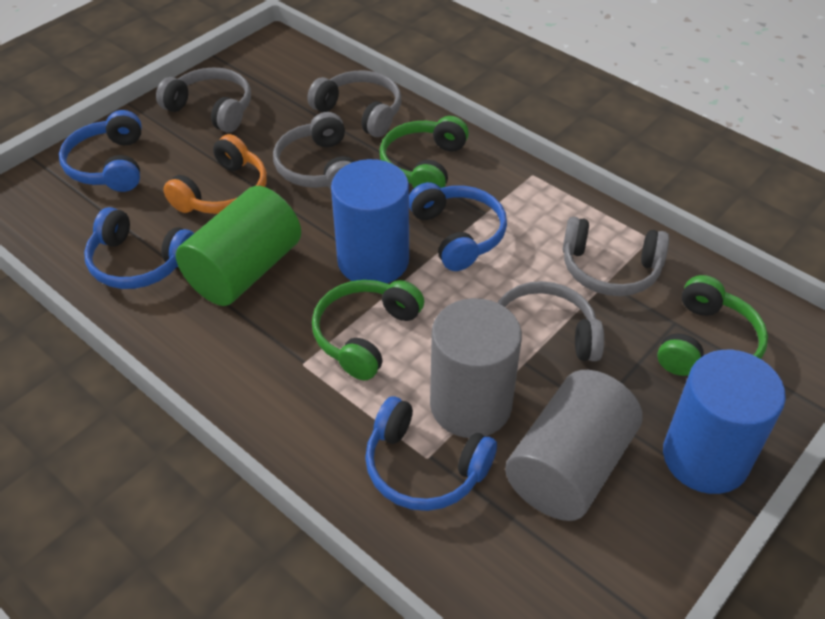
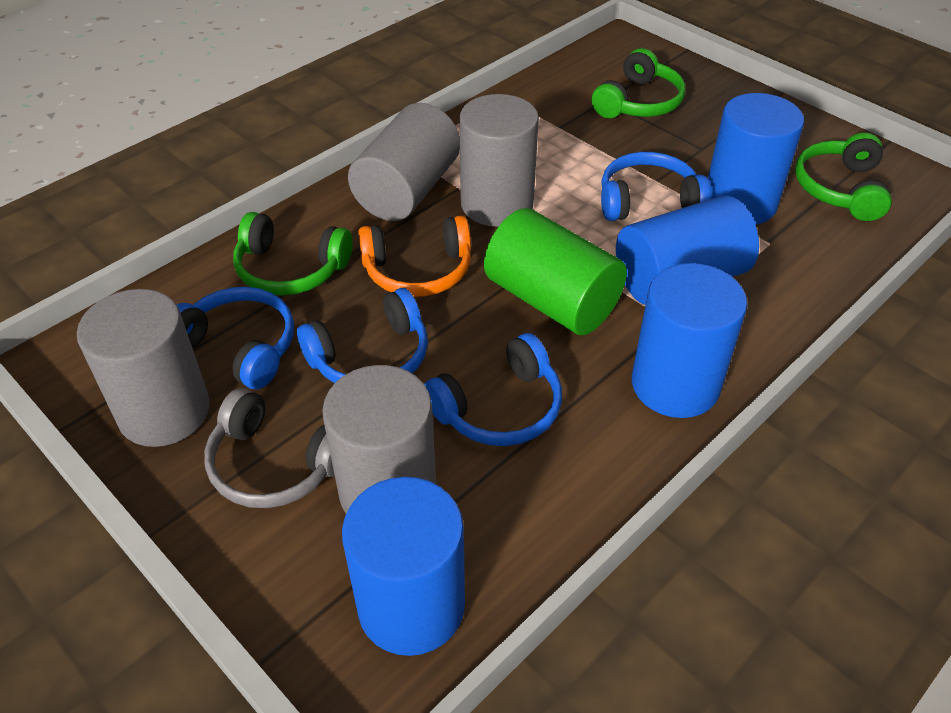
blue cylinder: [331,159,409,283] [663,350,786,494] = 2 -> [342,477,465,656] [616,196,759,305] [632,263,747,418] [708,93,804,225] = 4
grey cylinder: [430,298,522,438] [505,370,643,521] = 2 -> [77,289,210,447] [322,365,436,513] [348,103,460,221] [459,94,539,227] = 4
grey headphones: [156,67,251,133] [273,112,355,189] [307,71,401,137] [498,281,604,361] [563,217,669,296] = 5 -> [204,388,335,508] = 1

